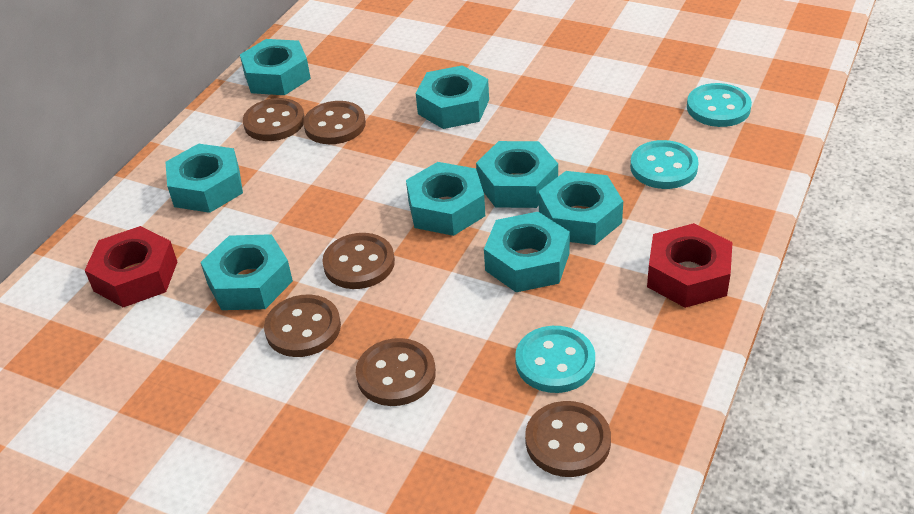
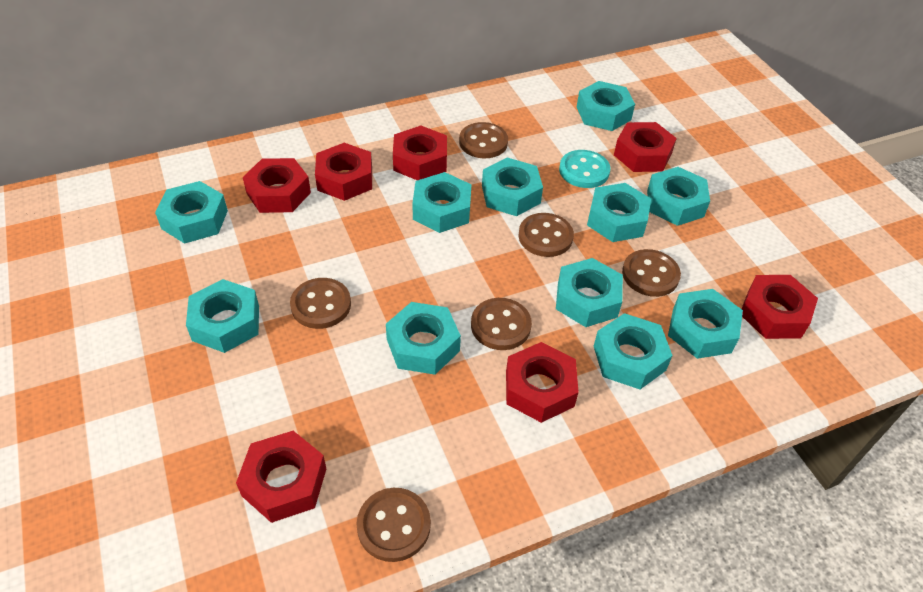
red nut: [85,226,177,307] [647,223,733,308] = 2 -> [236,431,326,523] [243,158,311,213] [315,143,372,201] [393,125,447,180] [506,342,579,423] [614,122,677,172] [742,275,818,339] = 7
turquoise button: [515,326,595,393] [630,140,699,189] [687,83,752,127] = 3 -> [559,150,610,188] = 1
turquoise nut: [165,144,243,213] [201,234,293,310] [240,39,311,95] [406,162,485,236] [416,65,489,129] [476,141,558,208] [484,212,570,292] [538,171,623,245] = 8 -> [155,181,228,244] [186,279,259,353] [386,302,461,375] [412,172,472,233] [482,157,543,216] [556,258,623,327] [577,81,635,131] [587,183,651,242] [594,313,673,389] [647,167,710,226] [668,289,743,359] = 11

